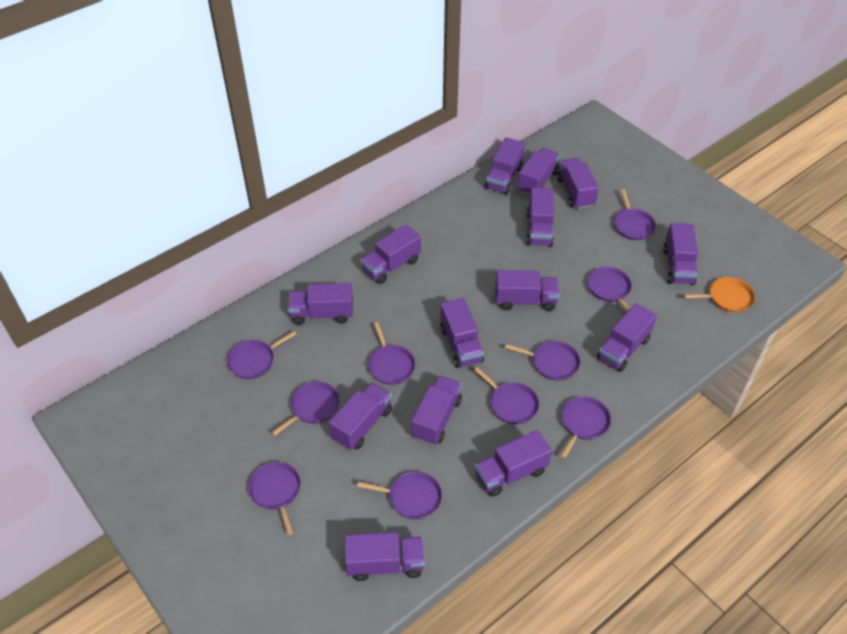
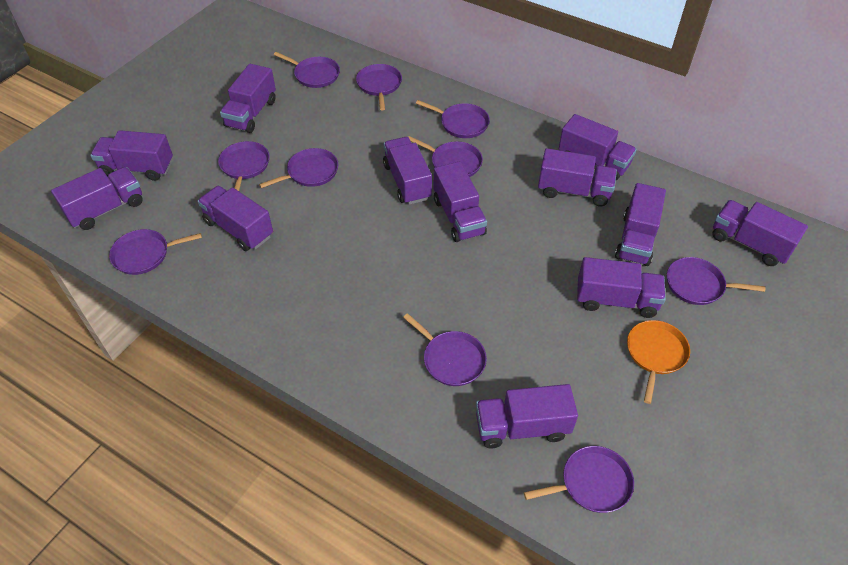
purple truck: [288,283,353,325] [329,382,392,450] [345,532,425,581] [361,225,421,284] [411,375,462,445] [440,298,484,368] [475,430,552,497] [485,137,525,195] [495,270,560,311] [517,148,560,196] [526,187,554,247] [557,158,599,209] [597,303,657,372] [663,223,698,285] = 14 -> [51,167,143,230] [90,130,173,181] [198,186,273,251] [220,64,276,133] [383,137,432,205] [434,161,487,242] [476,384,578,448] [538,148,617,207] [559,114,637,180] [577,257,666,318] [615,183,666,266] [712,200,808,266] = 12

